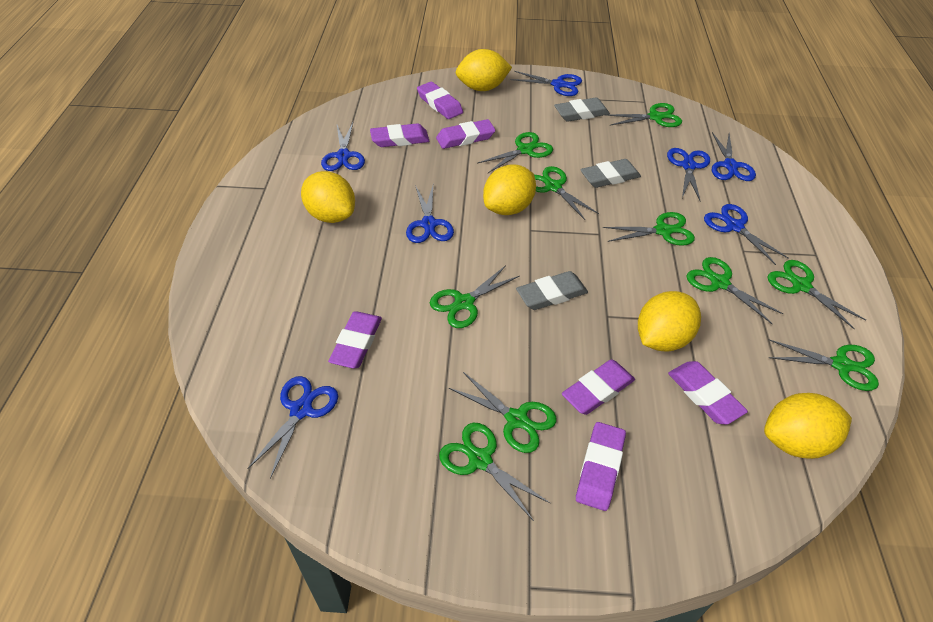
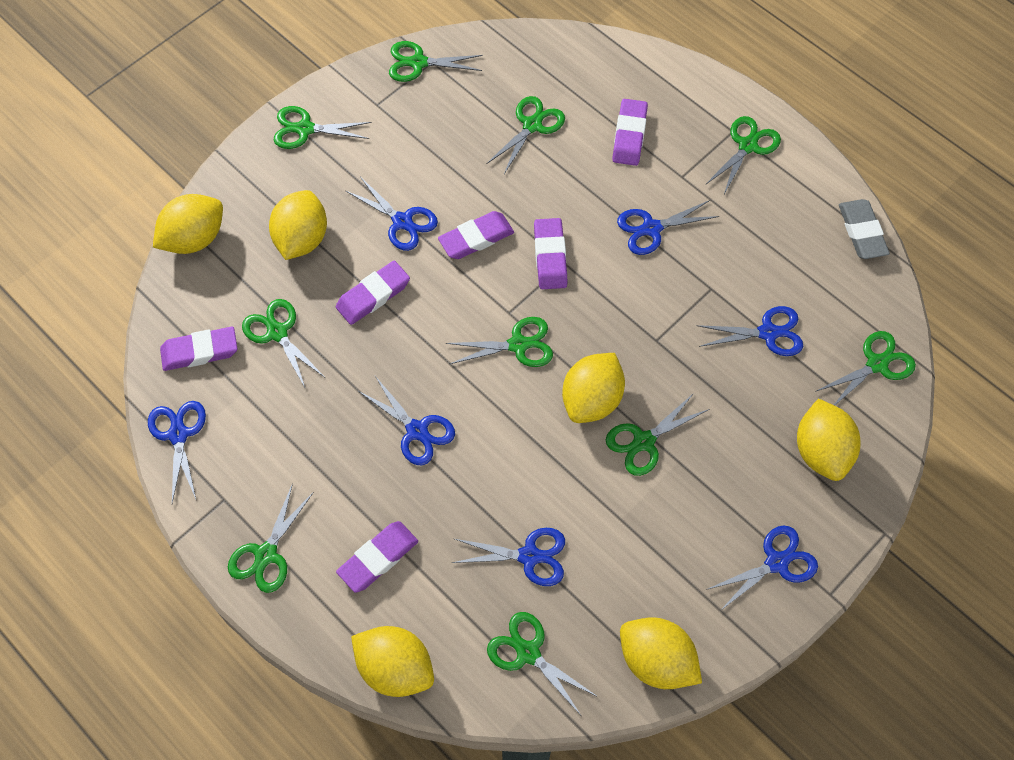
grey eraser: [516,271,588,310] [554,98,610,122] [580,159,641,188] = 3 -> [839,199,890,259] = 1
purple eraser: [328,311,382,368] [370,124,429,147] [417,82,463,119] [436,119,496,149] [562,359,635,415] [576,422,626,511] [668,361,748,425] = 7 -> [160,327,237,371] [336,261,410,325] [336,521,418,593] [438,211,514,259] [534,218,567,289] [612,99,648,166] = 6
yellow lemon: [301,171,355,223] [456,49,512,91] [483,164,536,215] [638,291,701,352] [764,393,852,459] = 5 -> [153,194,223,254] [269,190,327,260] [351,626,434,697] [562,353,625,423] [620,617,702,689] [797,399,861,481] = 6

